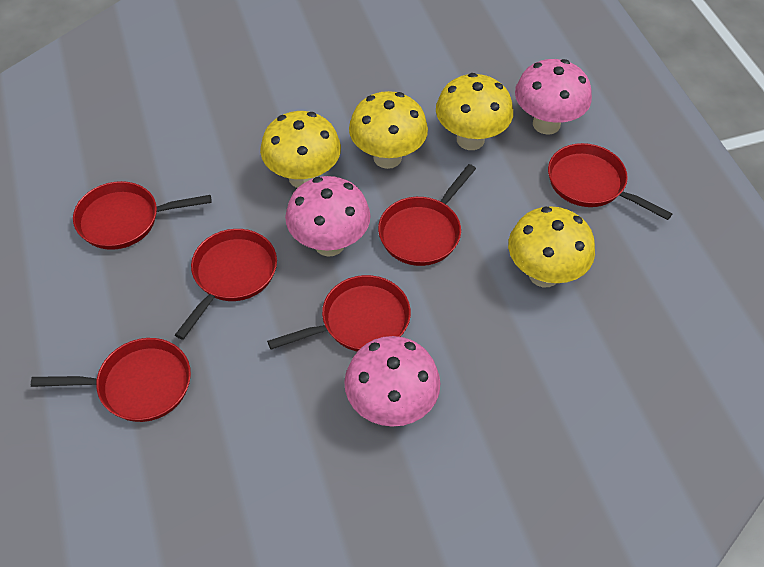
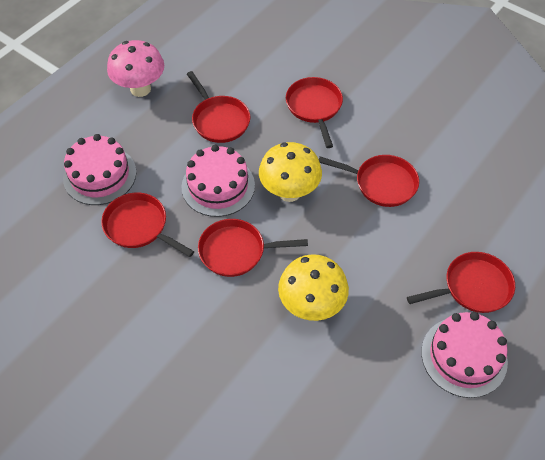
pink cake: none = 0 -> [63,134,136,205] [181,145,255,217] [421,312,508,398] = 3
pink mushroom: [285,176,371,256] [344,336,440,427] [515,59,592,135] = 3 -> [107,40,164,97] = 1
yellow mushroom: [260,111,341,188] [349,91,428,169] [436,73,513,150] [508,206,595,287] = 4 -> [259,142,322,202] [278,254,349,321] = 2

